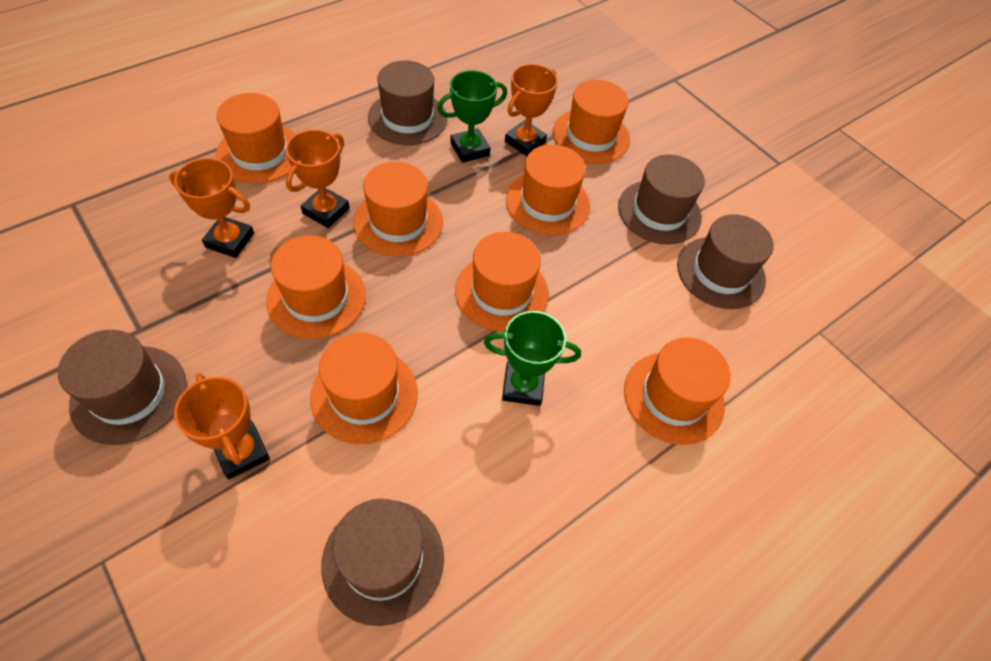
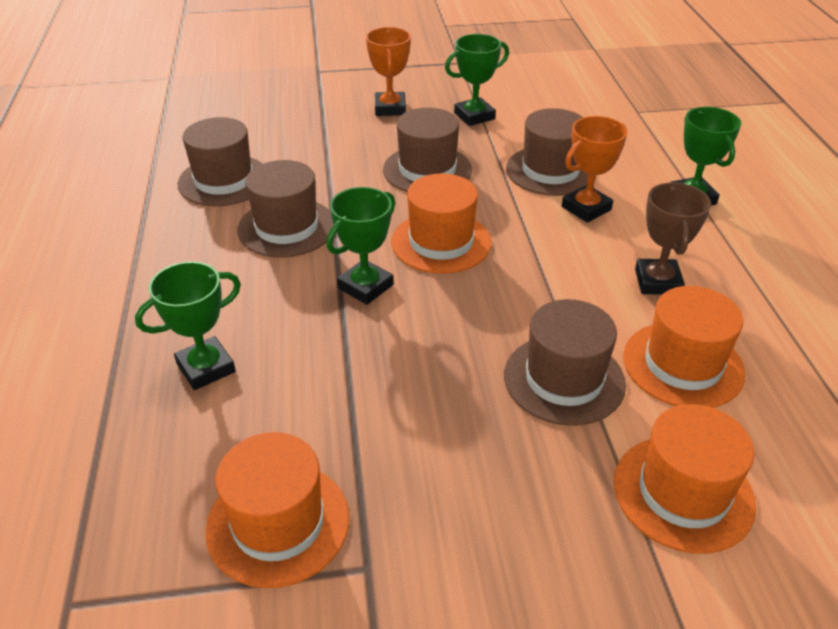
brown trophy: none = 0 -> [635,182,711,295] = 1
green trophy: [437,70,507,163] [484,311,581,406] = 2 -> [135,261,241,390] [326,187,395,305] [445,34,509,126] [670,107,741,206] = 4
orange hat: [216,93,295,183] [266,235,366,339] [310,333,418,444] [353,162,443,257] [455,232,549,332] [506,144,590,235] [553,80,630,164] [624,337,730,445] = 8 -> [205,432,349,588] [391,173,491,274] [614,404,756,554] [623,286,745,408] = 4
orange trophy: [169,158,254,258] [174,373,270,479] [286,129,350,228] [505,64,558,156] = 4 -> [366,27,411,116] [562,116,627,223] = 2

